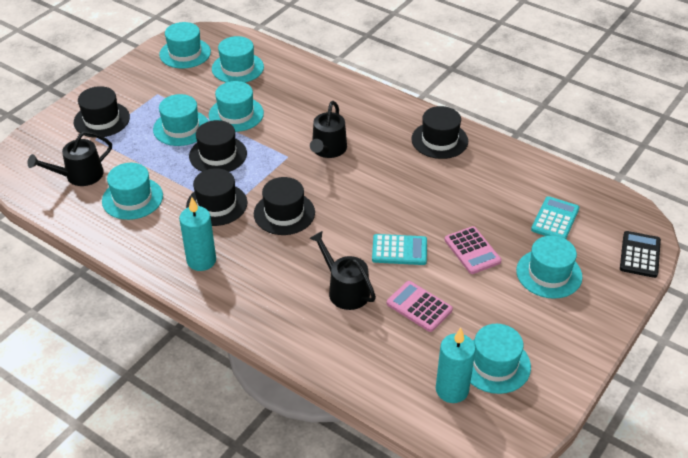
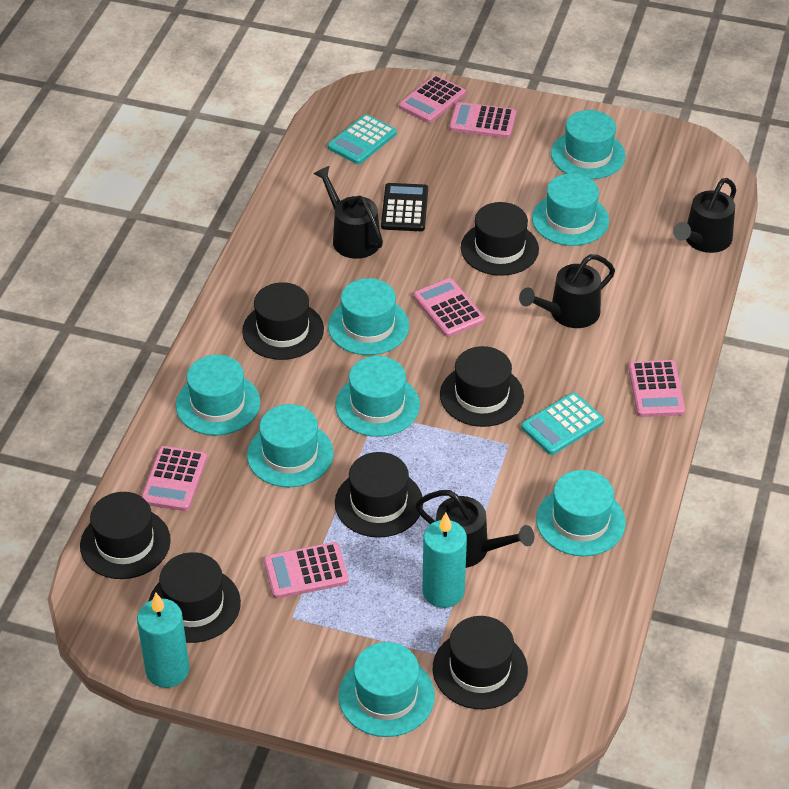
black hat: [74,86,130,138] [186,168,247,226] [189,120,247,172] [254,177,315,235] [411,106,468,159] = 5 -> [80,492,171,579] [148,552,241,643] [242,282,324,360] [335,452,423,538] [433,616,528,709] [440,346,524,427] [461,202,539,276] = 7
black watering can: [28,131,112,186] [309,231,376,310] [310,101,347,158] = 3 -> [313,166,383,259] [415,490,534,568] [519,254,615,328] [673,178,736,253] = 4
pink calculator: [387,281,453,332] [444,226,502,274] = 2 -> [141,446,207,511] [264,542,349,599] [399,75,466,123] [413,278,485,337] [449,102,516,138] [628,360,685,417] = 6
turquoise hat: [102,163,163,220] [153,94,209,146] [159,22,211,69] [209,81,264,132] [212,36,264,83] [470,324,531,394] [516,236,583,299] = 7 -> [176,355,260,436] [247,404,334,487] [328,278,409,355] [335,356,420,437] [338,642,435,737] [532,174,609,246] [536,470,626,556] [551,110,626,179] = 8

